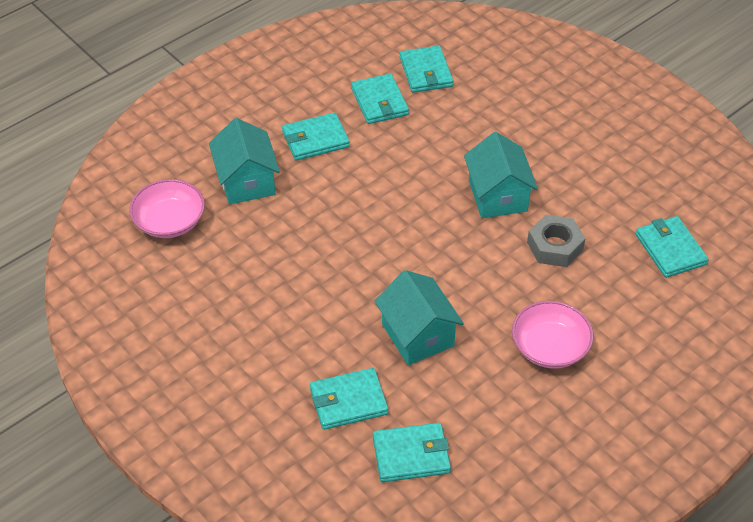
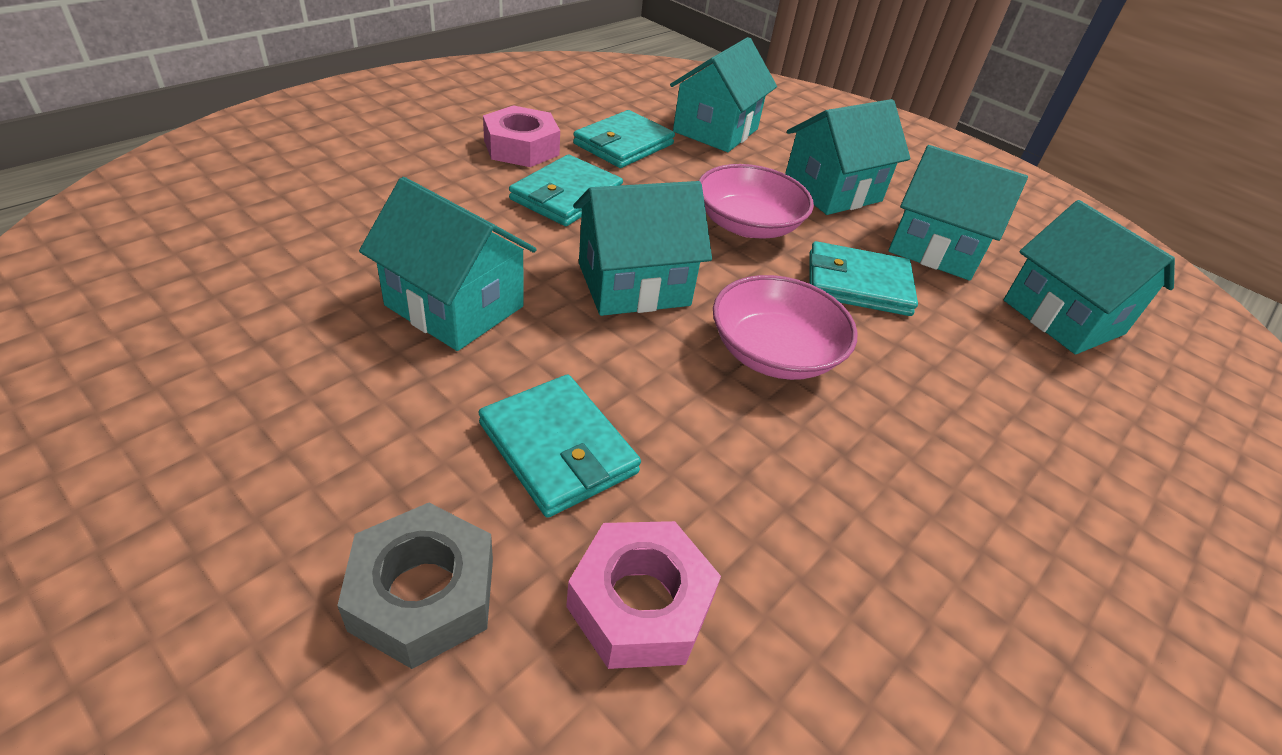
pink nut: none = 0 -> [483,105,560,167] [566,521,721,669] = 2
turquoise house: [209,118,280,204] [375,270,464,365] [464,132,538,218] = 3 -> [359,177,537,351] [573,181,712,316] [670,37,777,152] [785,99,910,215] [888,145,1028,280] [1004,200,1175,354] = 6
turquoise wallet: [282,113,350,161] [310,368,389,430] [351,73,409,124] [373,423,451,482] [400,46,453,93] [636,216,709,278] = 6 -> [479,374,641,518] [509,154,623,226] [573,110,675,168] [810,241,918,316] = 4

